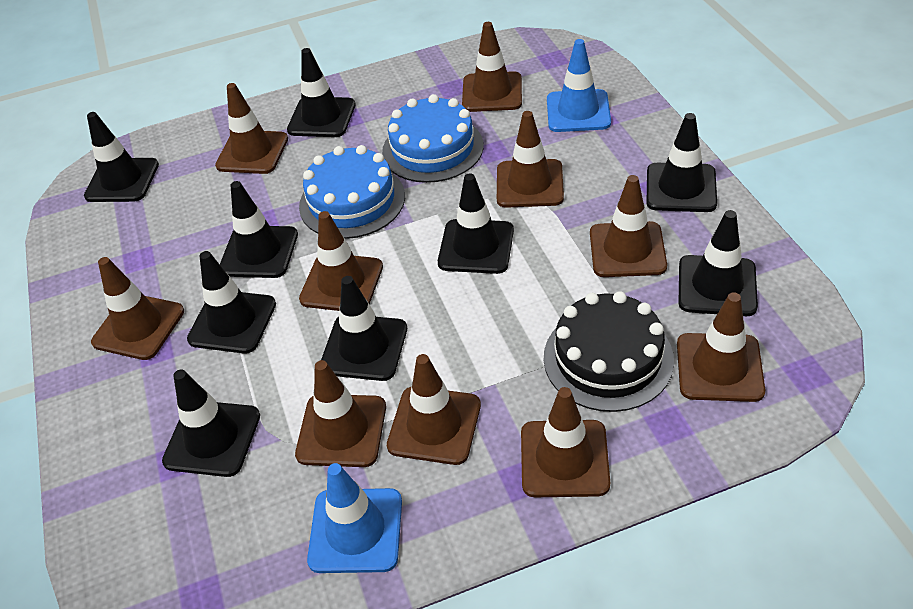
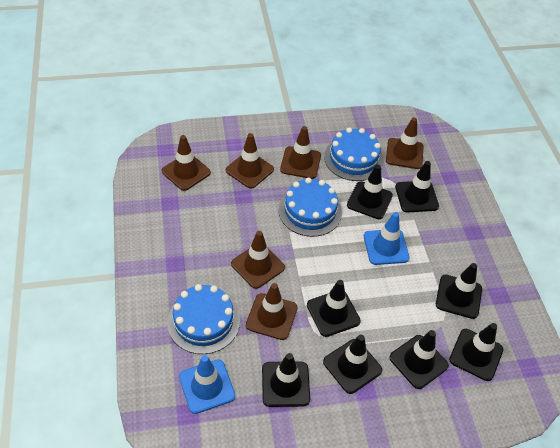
black cake: [544,291,674,412] = 1 -> none = 0
black traffic cone: [84,112,159,202] [162,369,260,477] [187,251,276,353] [220,181,298,278] [287,48,356,137] [321,276,407,381] [438,173,514,274] [647,113,717,212] [678,210,758,316] = 9 -> [262,353,310,407] [307,280,361,337] [323,335,382,394] [347,165,393,219] [389,330,449,389] [395,161,439,212] [436,263,482,319] [449,323,503,381] = 8
blue cake: [299,145,405,239] [382,94,484,183] = 2 -> [167,284,240,354] [279,178,342,237] [324,127,384,181] = 3
brown traffic cone: [91,257,184,360] [215,83,288,174] [295,360,386,467] [299,211,383,311] [387,354,481,465] [462,22,522,112] [497,111,564,208] [521,387,610,497] [590,175,667,277] [677,292,765,402] = 10 -> [162,135,211,191] [226,133,274,189] [231,231,285,289] [246,283,298,340] [280,126,321,179] [386,118,424,169] = 6

